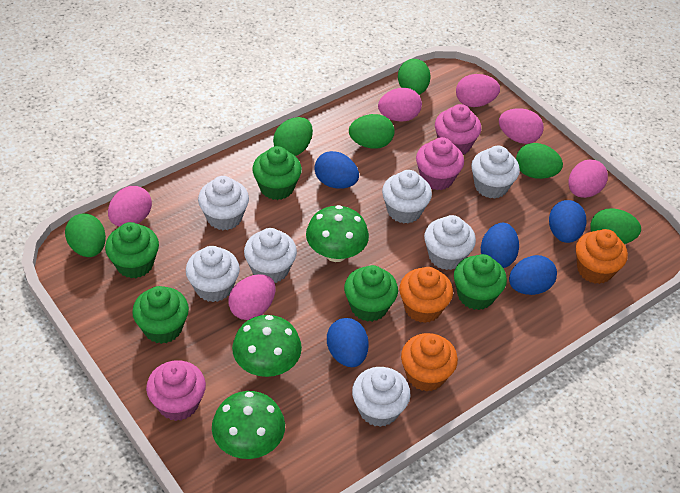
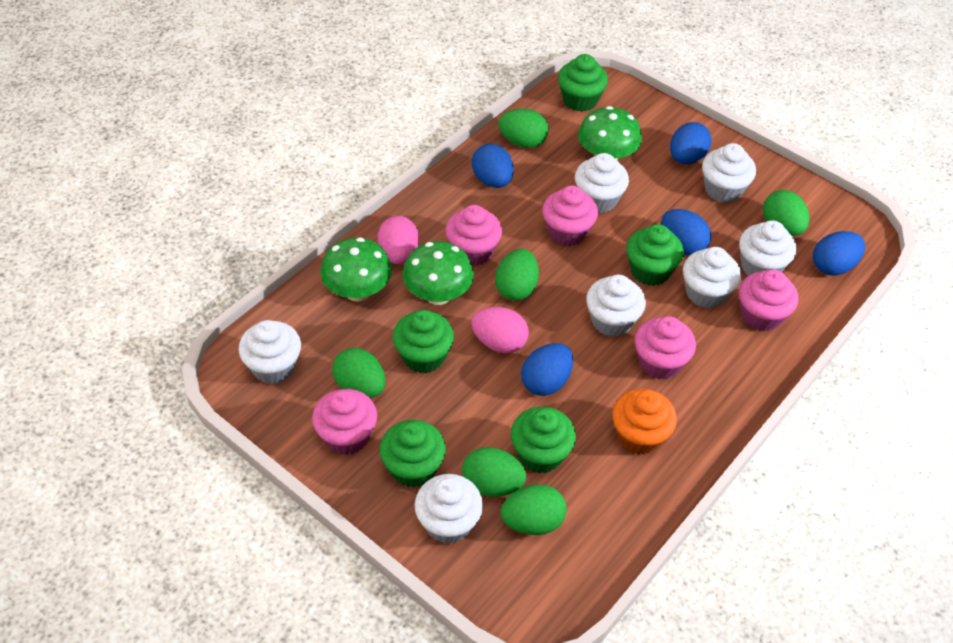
orange cupcake: [399,267,453,323] [401,333,458,392] [576,229,628,284] = 3 -> [612,389,677,455] = 1
pink cupcake: [146,360,206,421] [416,137,464,190] [435,104,481,154] = 3 -> [312,389,377,455] [445,205,502,266] [542,186,598,246] [635,316,696,379] [739,269,798,331] = 5
pink egg: [108,186,152,226] [228,274,275,320] [378,88,422,122] [456,74,500,107] [499,108,544,144] [569,159,608,198] = 6 -> [378,216,419,264] [471,307,529,353] = 2

